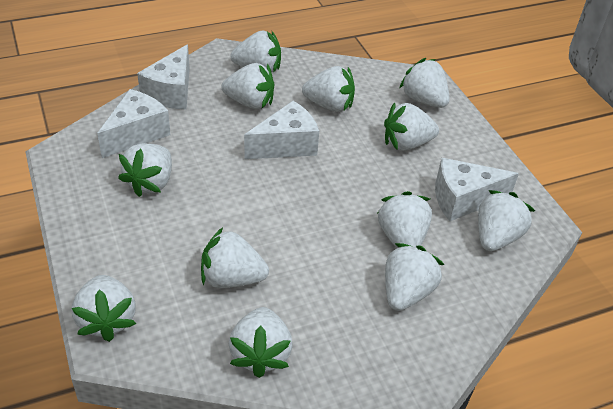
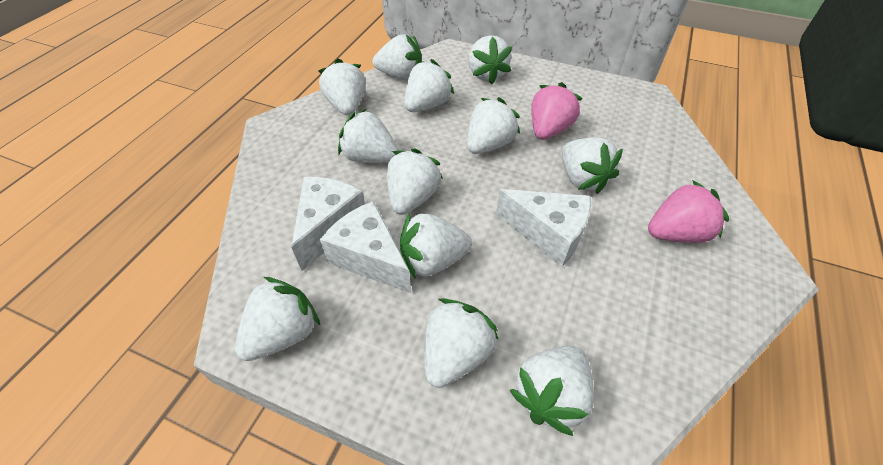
pink strawberry: none = 0 -> [531,82,583,140] [648,180,729,243] = 2
white cheese: [97,89,170,158] [137,44,190,109] [244,101,319,159] [435,158,519,221] = 4 -> [291,177,365,271] [320,201,411,293] [496,189,591,267] = 3

